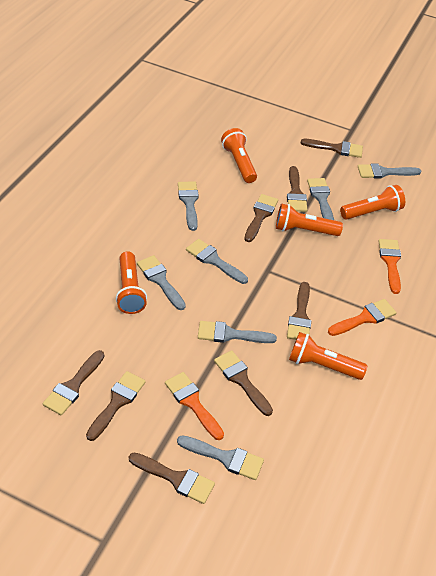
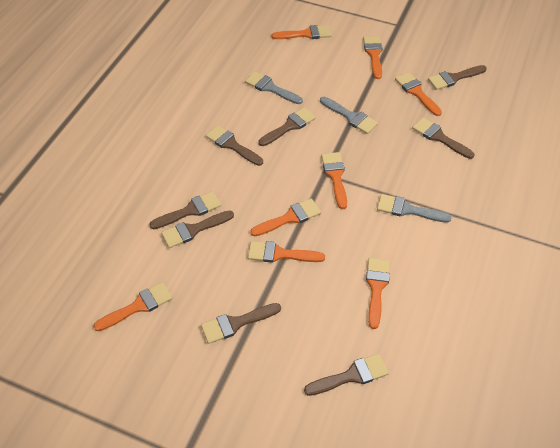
grey brush: [137,255,186,310] [177,435,264,480] [178,181,199,231] [186,239,248,284] [198,321,277,343] [307,178,334,220] [358,164,421,179] = 7 -> [245,71,303,104] [320,97,378,134] [377,194,452,223] = 3
orange brush: [165,372,224,440] [328,299,397,336] [379,239,401,294] = 3 -> [93,282,173,331] [248,241,325,263] [250,198,321,237] [271,25,332,39] [321,152,347,209] [363,36,383,79] [366,258,390,329] [395,72,442,116] = 8
orange flashlight: [116,251,147,314] [221,128,257,183] [276,204,343,236] [289,332,367,380] [340,185,405,220] = 5 -> none = 0

